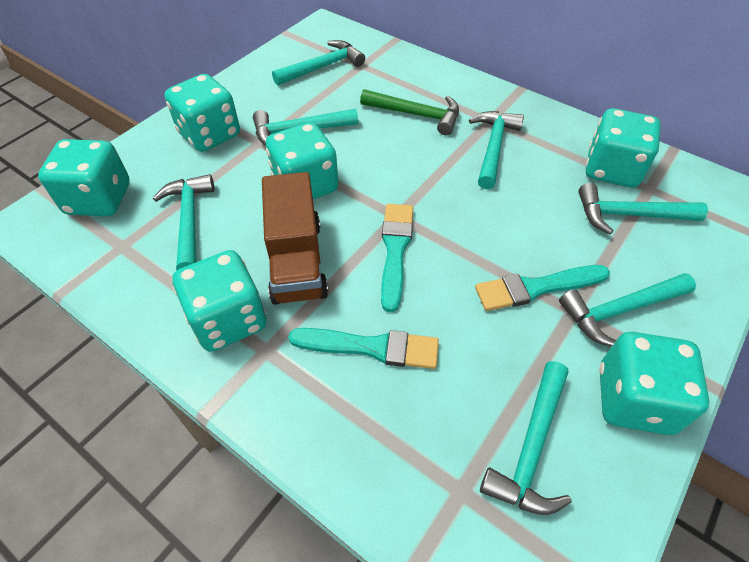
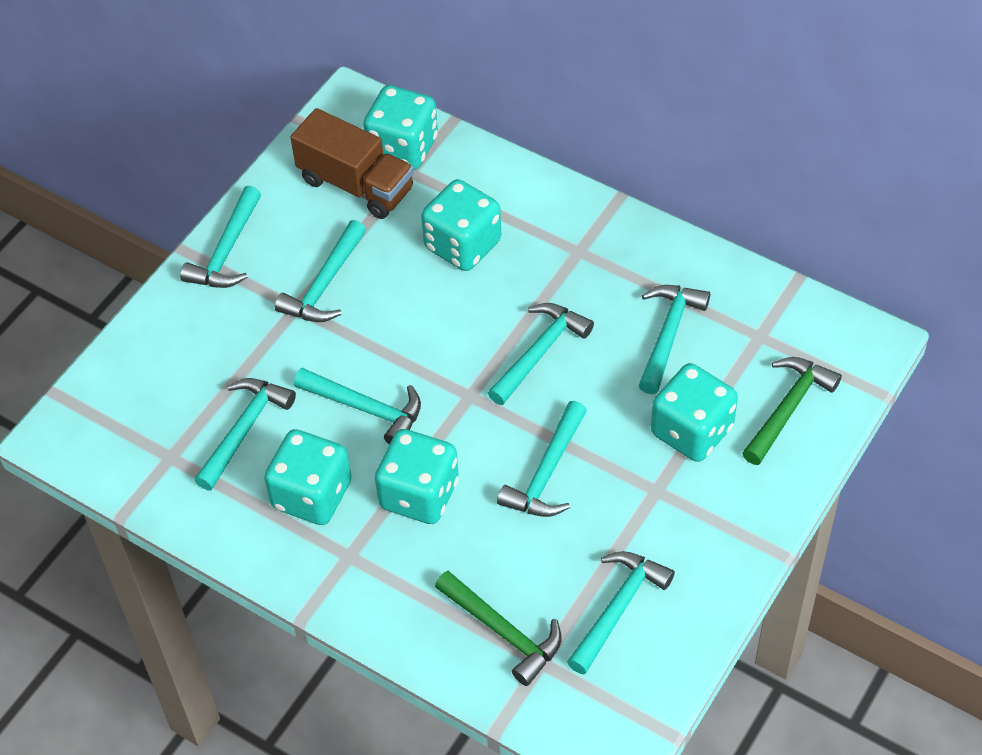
green hammer: [360,89,459,135] = 1 -> [435,571,562,686] [742,357,842,465] = 2
turquoise brush: [288,328,439,369] [381,204,413,312] [475,265,610,311] = 3 -> none = 0
turquoise dice: [38,139,130,216] [164,74,240,152] [173,250,266,352] [266,122,339,199] [586,108,661,188] [599,332,709,435] = 6 -> [264,429,352,525] [363,85,438,170] [375,429,459,524] [421,179,501,271] [651,363,738,462] = 5
turquoise hammer: [153,174,214,270] [253,109,358,146] [272,40,365,86] [469,111,524,189] [480,361,572,515] [559,273,696,347] [578,183,708,234] = 7 -> [180,186,261,288] [194,378,296,490] [275,220,366,322] [294,368,421,444] [488,303,594,405] [497,401,587,517] [567,551,675,675] [639,285,710,394] = 8

